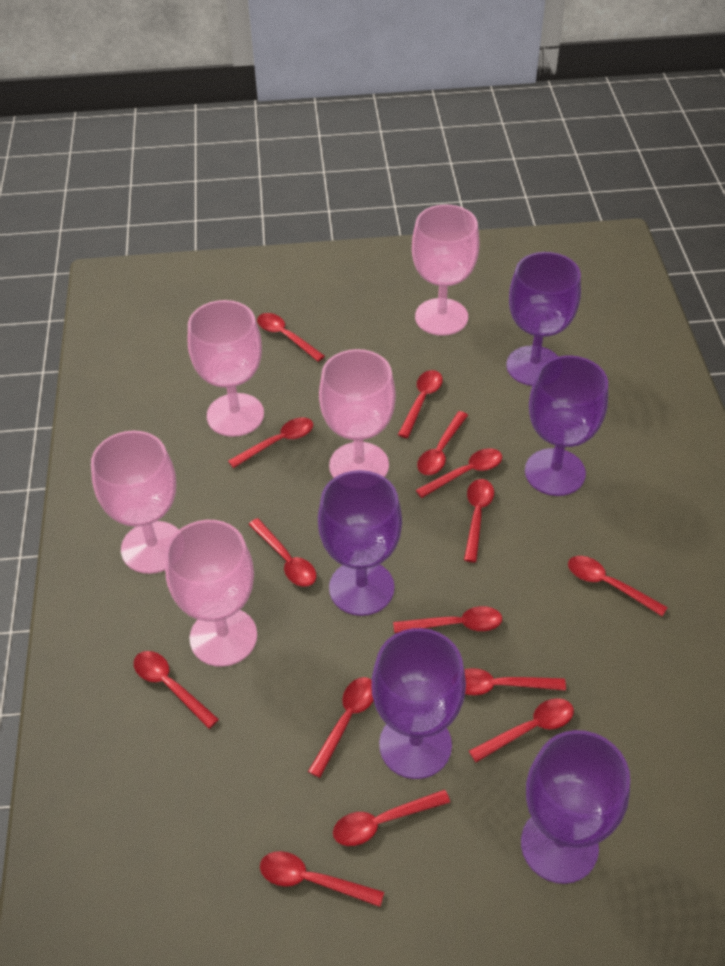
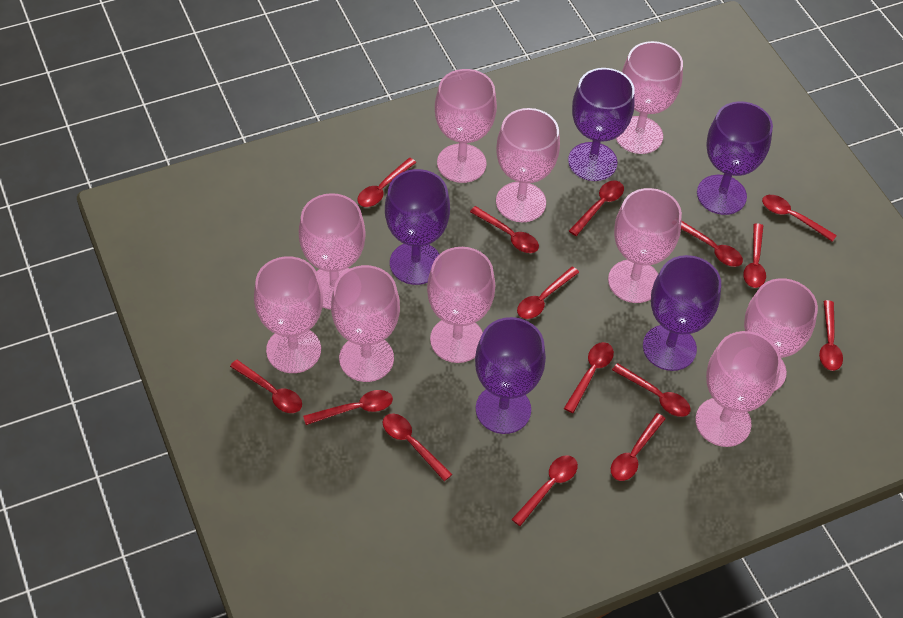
pink goblet: [91,430,179,574] [165,520,257,667] [188,300,264,437] [319,349,396,478] [412,204,479,336] = 5 -> [254,256,323,373] [299,193,366,309] [331,265,400,382] [427,247,495,363] [435,69,497,183] [496,108,560,222] [608,188,682,303] [616,41,683,154] [695,331,781,447] [744,278,818,391] = 10

